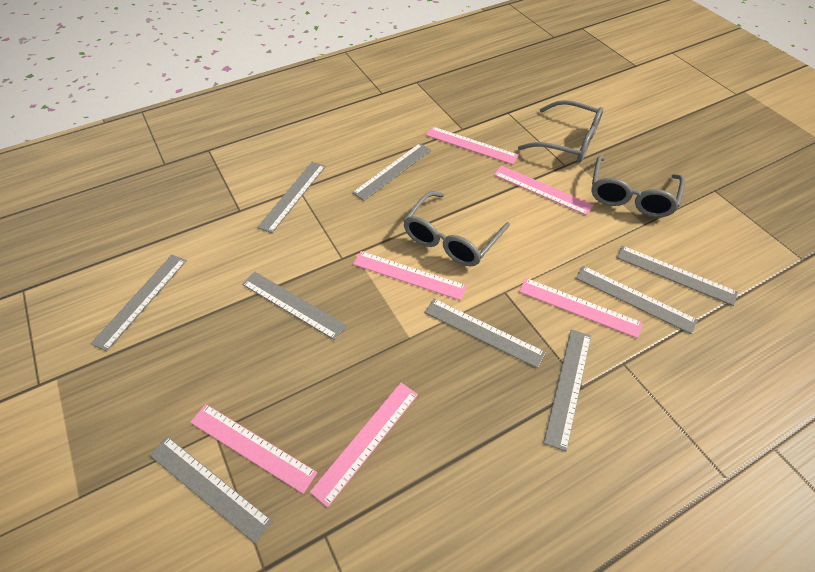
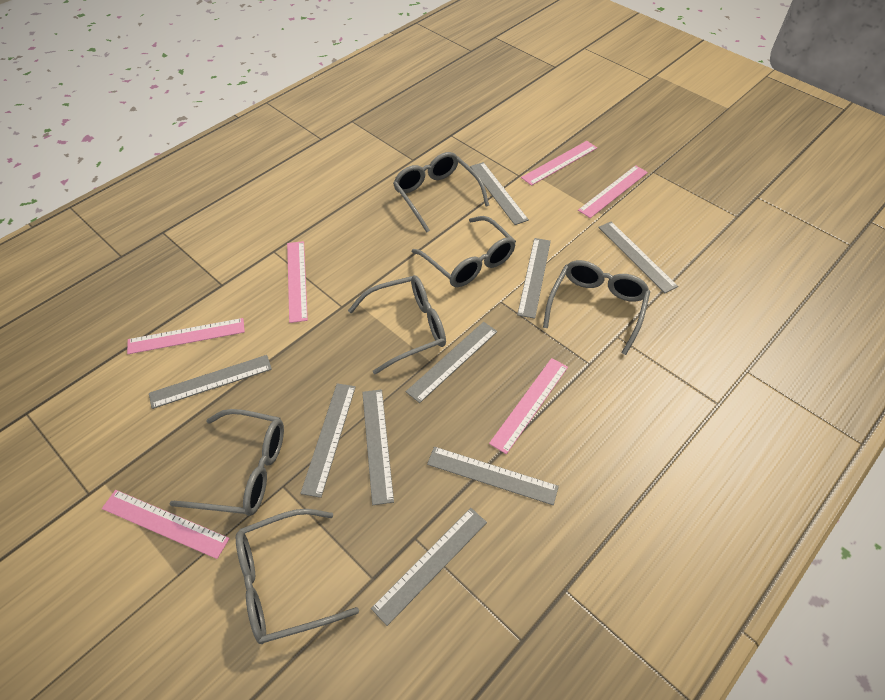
grey glasses: [403,191,510,266] [518,100,603,162] [591,155,685,217] = 3 -> [170,409,284,516] [236,509,359,644] [348,275,446,374] [393,152,489,232] [412,216,516,287] [543,260,650,355] = 6

